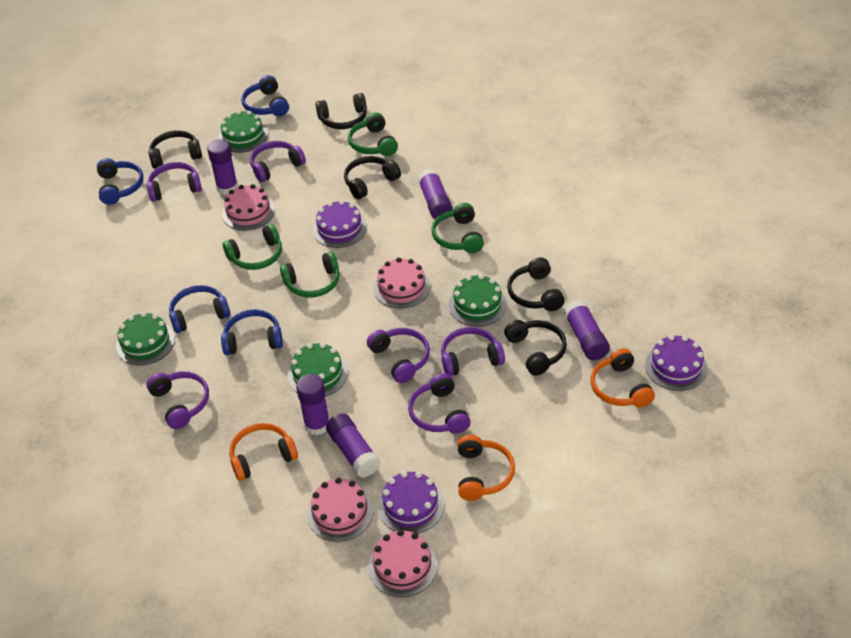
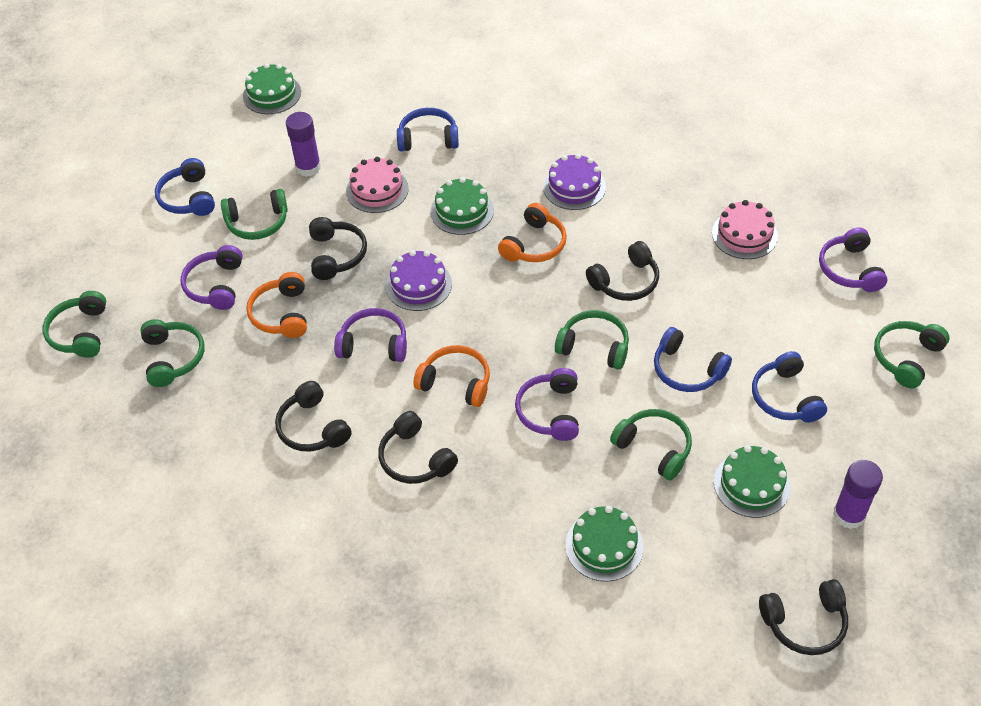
green headphones: [223,224,282,270] [280,252,340,298] [348,112,398,156] [431,203,484,253] = 4 -> [43,291,106,358] [141,319,204,387] [221,189,288,240] [555,310,629,370] [610,409,692,480] [874,321,949,388] = 6
pink cake: [222,184,275,231] [307,478,373,542] [368,530,437,597] [373,258,430,308] = 4 -> [346,157,409,213] [712,200,778,259] = 2
purple cake: [313,200,367,248] [378,471,444,534] [645,335,707,391] = 3 -> [386,250,452,311] [543,154,606,210] = 2
purple glue stick: [207,139,238,195] [296,374,329,435] [326,413,380,478] [418,168,453,220] [564,300,610,360] = 5 -> [286,112,321,177] [833,460,883,529] = 2
purple headphones: [147,162,202,202] [147,371,209,429] [250,141,306,182] [367,328,430,383] [408,373,471,434] [441,327,505,376] = 6 -> [181,245,243,310] [334,308,407,362] [515,368,579,441] [819,227,887,292] = 4

